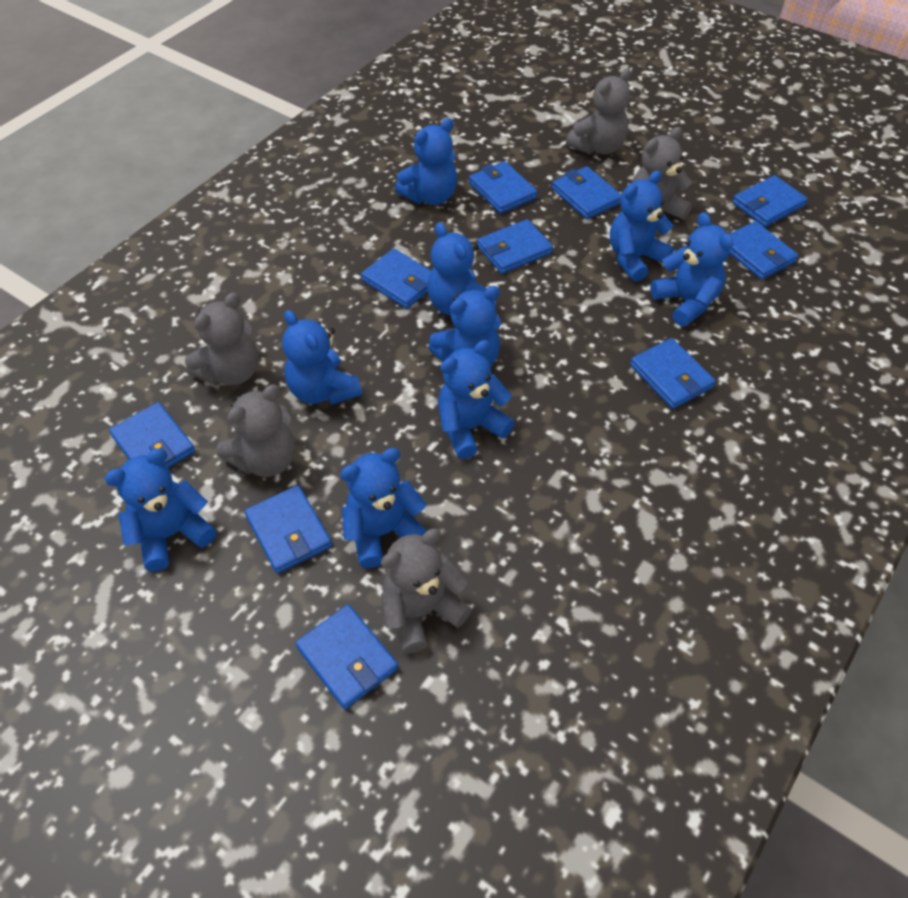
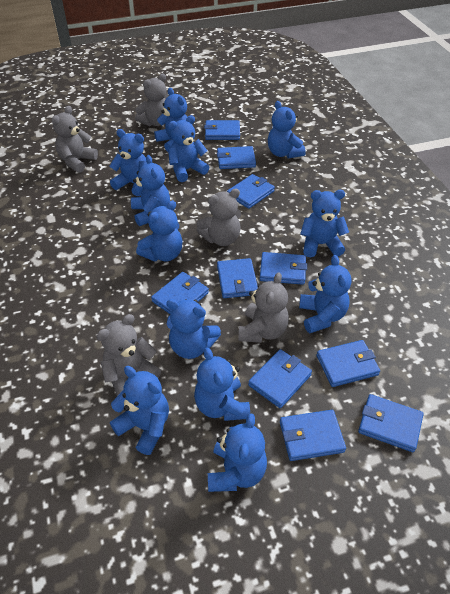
blue teddy bear: [105,448,216,572] [282,310,362,405] [340,448,427,568] [395,118,457,205] [427,222,496,315] [428,286,501,366] [438,340,515,459] [610,171,674,282] [650,212,733,327] = 9 -> [109,129,147,196] [110,366,169,455] [131,155,170,226] [136,200,183,262] [154,88,187,152] [166,299,221,359] [168,115,209,182] [194,348,250,421] [208,413,267,492] [268,101,306,158] [299,255,351,333] [300,190,349,257] = 12

